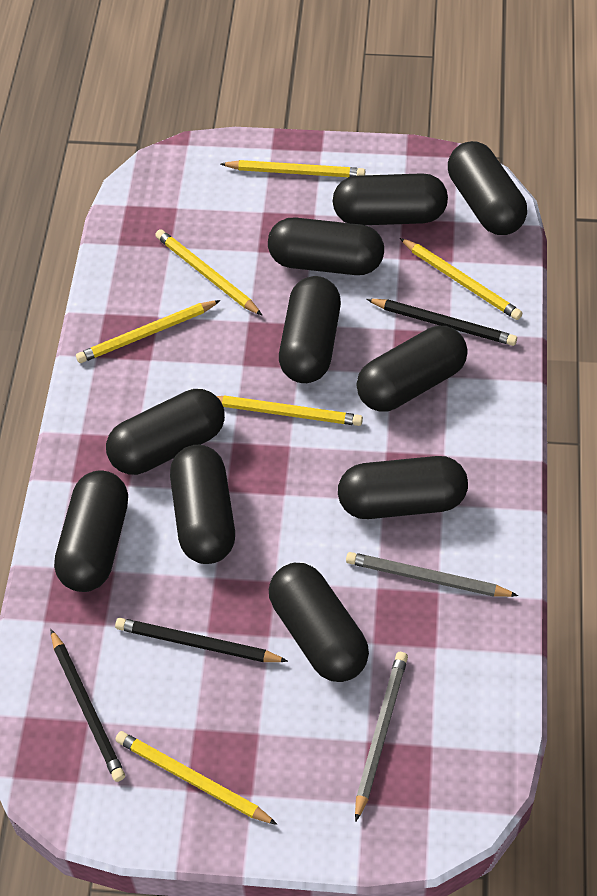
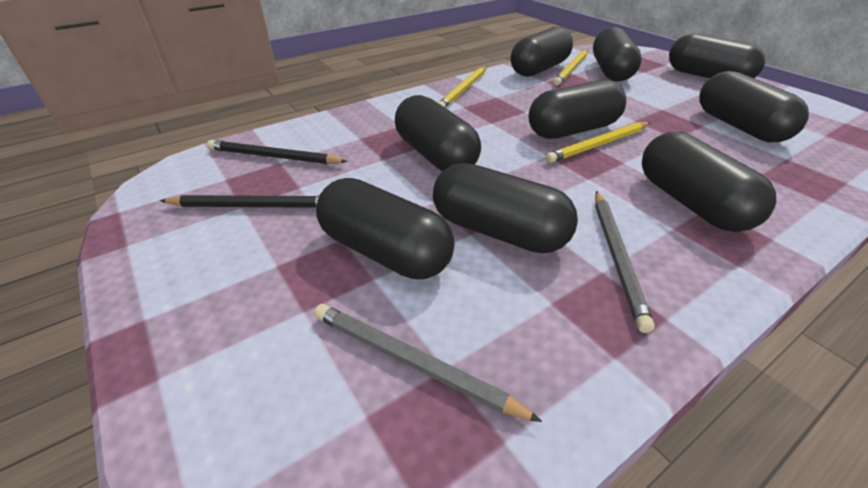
black capsule: [54,470,128,592] [106,389,225,475] [170,445,235,564] [268,217,384,275] [269,563,369,682] [279,276,341,383] [333,173,448,225] [338,456,468,519] [356,326,467,412] [448,141,527,235] = 10 -> [316,178,455,279] [395,95,481,171] [433,163,578,253] [511,27,573,77] [529,80,626,139] [593,27,642,82] [642,132,776,232] [669,34,765,78] [699,71,809,142] = 9
black pencil: [51,629,125,782] [115,618,288,662] [367,299,517,346] = 3 -> [160,195,319,208] [207,140,348,164] = 2
yellow pencil: [76,300,221,363] [115,731,277,825] [155,229,262,315] [217,395,363,426] [221,160,365,177] [400,238,523,320] = 6 -> [438,66,487,108] [545,122,650,163] [553,50,588,86] = 3

